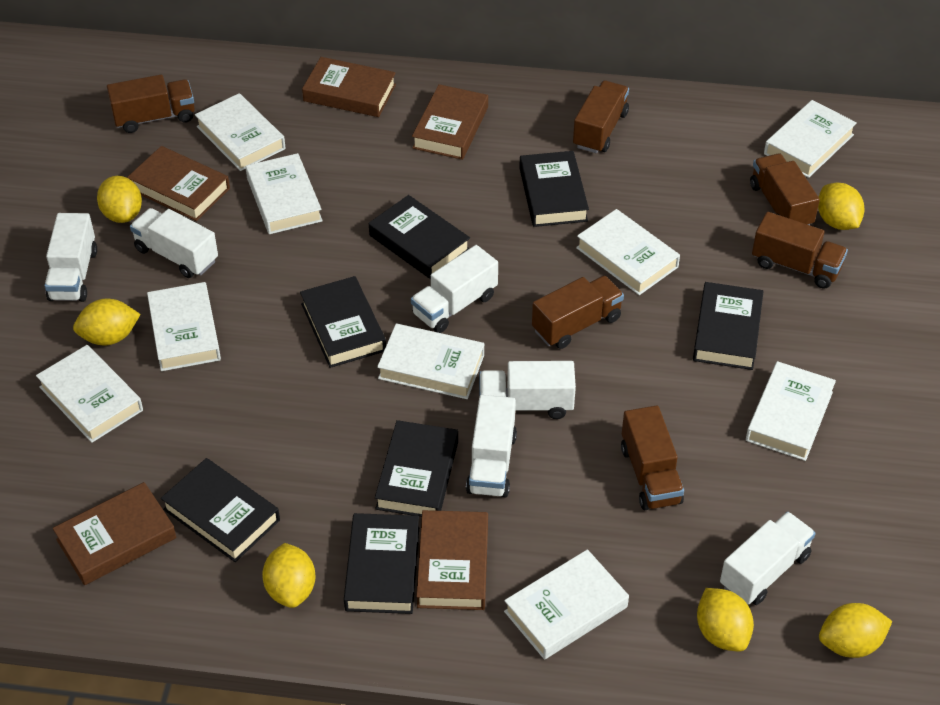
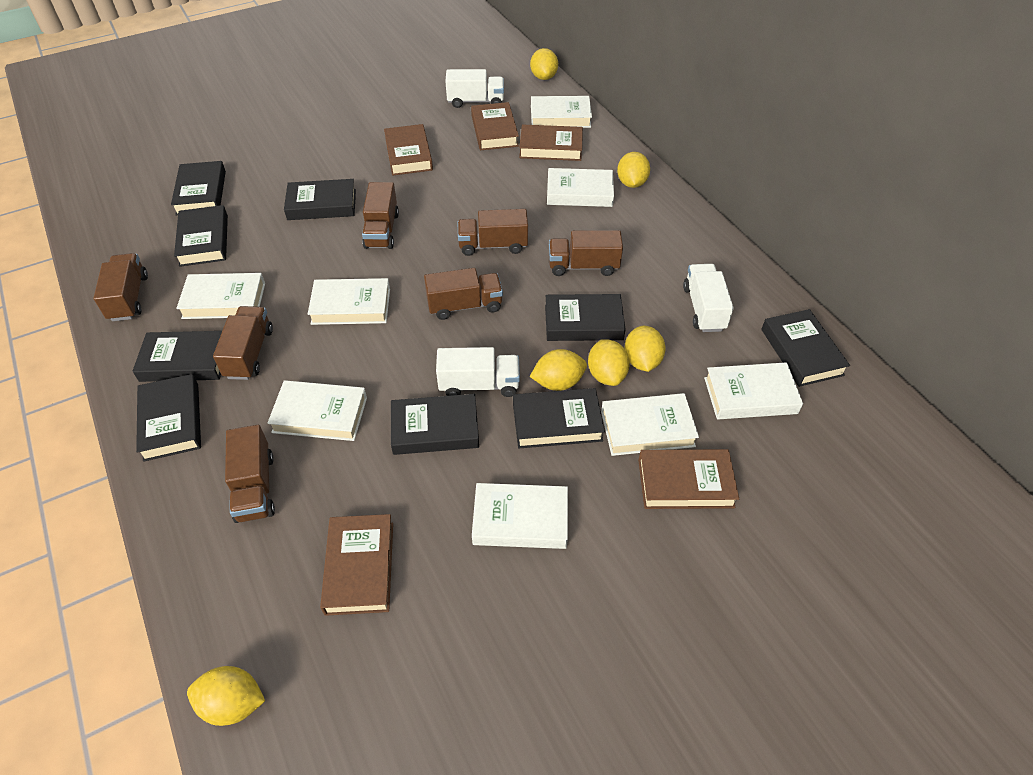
black book: [161,458,280,562] [300,276,386,368] [344,513,419,614] [369,195,470,279] [375,420,458,517] [519,151,589,227] [693,282,764,370] = 7 -> [133,331,222,382] [136,374,201,462] [171,161,226,215] [174,205,228,267] [284,179,356,220] [391,394,479,455] [513,388,605,448] [545,294,626,341] [761,309,850,387] = 9
brown truck: [107,75,195,133] [532,276,624,349] [573,80,629,153] [621,405,684,510] [750,154,820,225] [752,212,848,289] = 6 -> [93,253,148,321] [213,306,273,380] [225,425,275,523] [362,182,399,249] [424,268,503,320] [458,209,528,256] [549,230,623,276] = 7
white book: [36,345,143,443] [147,282,221,371] [195,93,286,171] [245,153,323,234] [377,323,484,399] [504,549,629,660] [576,209,680,295] [746,361,836,461] [764,100,857,178] = 9 -> [176,273,265,319] [267,380,367,441] [308,278,390,325] [472,483,568,549] [531,96,592,128] [547,168,614,207] [601,393,699,456] [704,362,803,419] = 8
white truck: [44,213,97,302] [130,208,218,278] [411,245,498,333] [466,395,517,498] [479,361,576,419] [720,512,816,605] = 6 -> [436,347,520,397] [445,69,504,108] [683,264,734,332] = 3

